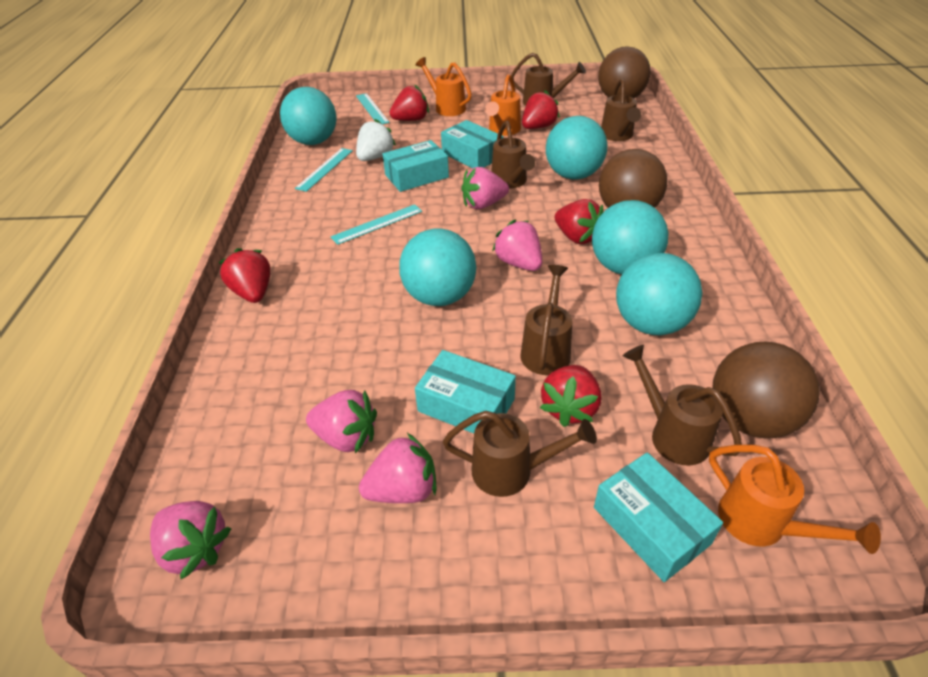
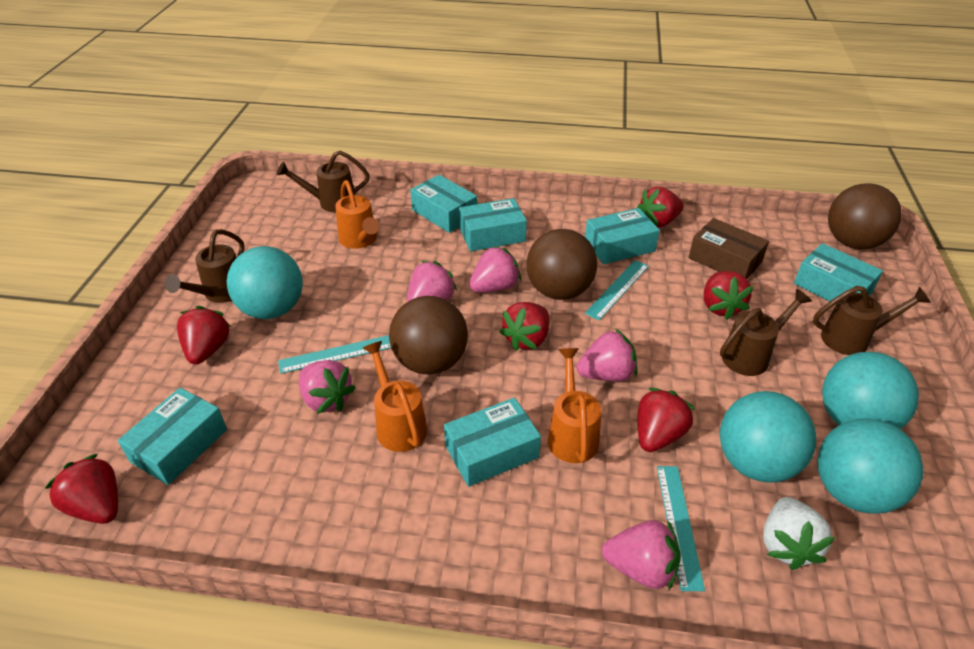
brown box: none = 0 -> [688,218,769,279] = 1
brown watering can: [443,411,597,497] [491,121,535,189] [511,53,586,106] [520,265,572,375] [601,78,641,141] [623,345,742,466] = 6 -> [165,229,245,303] [277,151,370,212] [720,289,812,376] [813,286,931,355] = 4
red strawberry: [218,248,270,303] [390,84,429,121] [522,90,560,129] [540,365,601,427] [555,199,603,244] = 5 -> [45,454,118,524] [177,306,231,365] [499,302,550,351] [637,187,684,228] [637,388,695,452] [704,271,753,320] = 6
turquoise ball: [280,87,336,145] [399,228,476,306] [546,116,607,180] [592,200,668,274] [616,253,703,335] = 5 -> [227,246,303,319] [719,391,816,483] [817,418,924,514] [822,352,919,429] = 4
turquoise box: [383,140,449,192] [415,350,516,433] [441,120,503,168] [594,452,723,582] = 4 -> [118,388,227,485] [410,175,477,233] [444,398,541,487] [459,198,527,251] [585,208,660,264] [794,243,883,304] = 6

